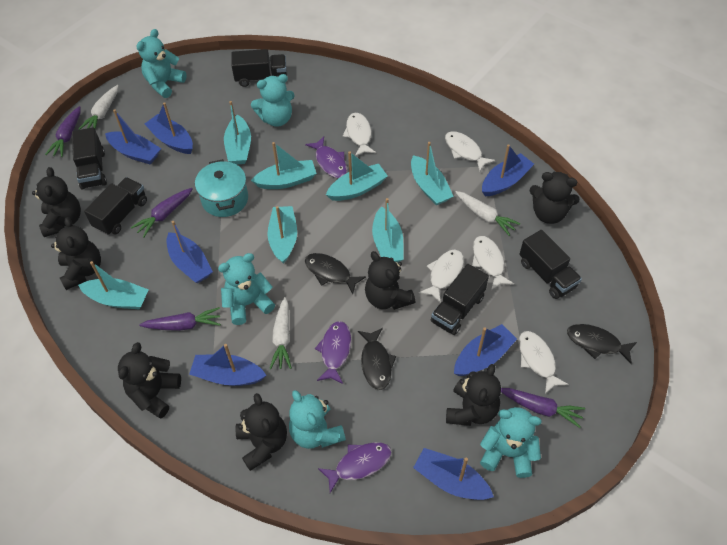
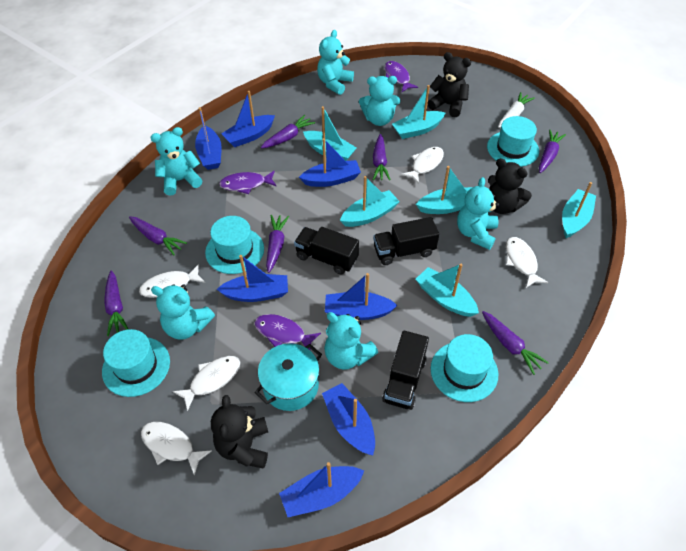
black fish: [305,253,366,294] [358,328,396,390] [567,324,637,364] = 3 -> none = 0
black teddy bear: [32,167,81,237] [51,217,101,290] [118,342,181,418] [236,393,287,471] [365,251,415,310] [446,364,501,426] [529,172,579,224] = 7 -> [211,395,268,469] [427,52,471,117] [488,158,532,214] = 3
black truck: [72,127,107,190] [84,177,147,235] [231,49,287,87] [431,264,489,335] [520,230,582,299] = 5 -> [294,227,359,274] [373,217,439,265] [382,331,429,410] = 3
purple carrot: [45,106,81,157] [131,188,193,238] [139,307,221,331] [501,388,585,428] = 4 -> [104,270,128,336] [129,216,187,255] [261,115,315,148] [266,215,289,273] [373,134,391,180] [482,311,549,375] [539,130,566,173] = 7
turquoise boat: [78,261,149,309] [224,101,251,165] [251,142,317,189] [267,206,297,264] [326,151,388,201] [372,198,404,262] [411,142,454,205] = 7 -> [303,106,357,161] [340,176,400,227] [392,85,445,139] [416,166,472,214] [416,264,479,317] [562,182,596,238] = 6
turquoise hat: none = 0 -> [102,329,170,397] [205,216,264,274] [431,334,498,402] [487,116,539,167] = 4
turquoise teddy bear: [137,29,187,98] [218,253,275,325] [251,74,295,127] [289,390,346,449] [480,407,542,478] = 5 -> [150,127,203,196] [151,284,215,340] [317,30,354,95] [324,312,378,370] [359,76,400,126] [457,177,499,250] = 6
white carrot: [79,85,119,130] [269,297,292,369] [455,191,521,236] = 3 -> [498,92,535,128] = 1

